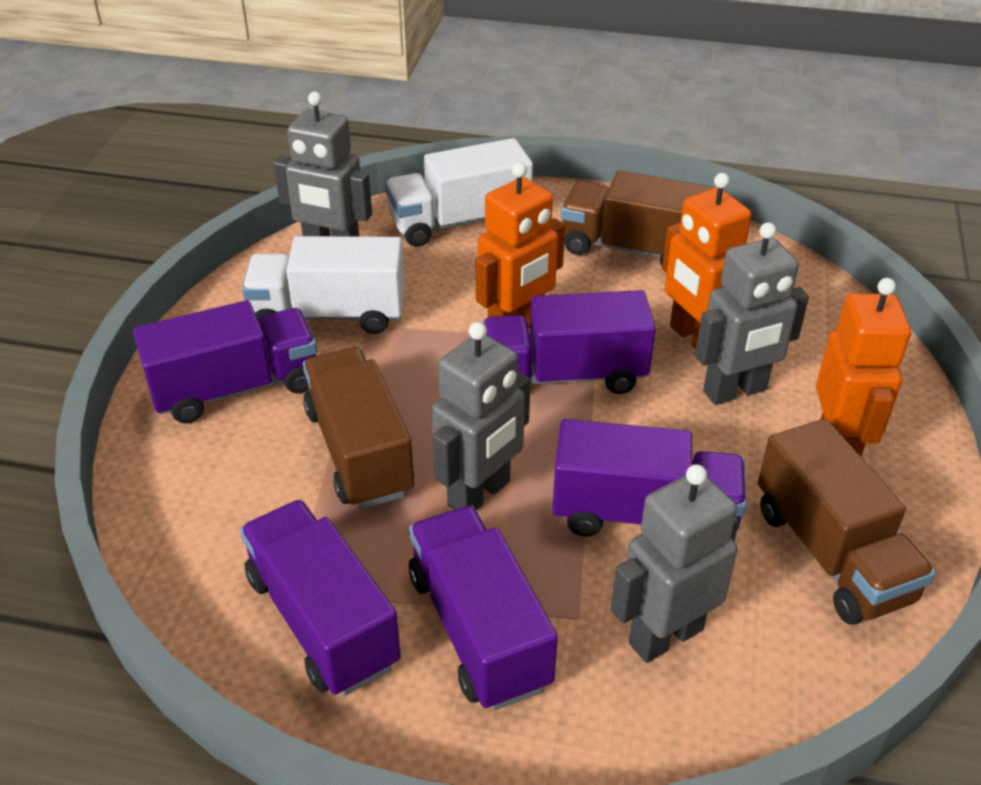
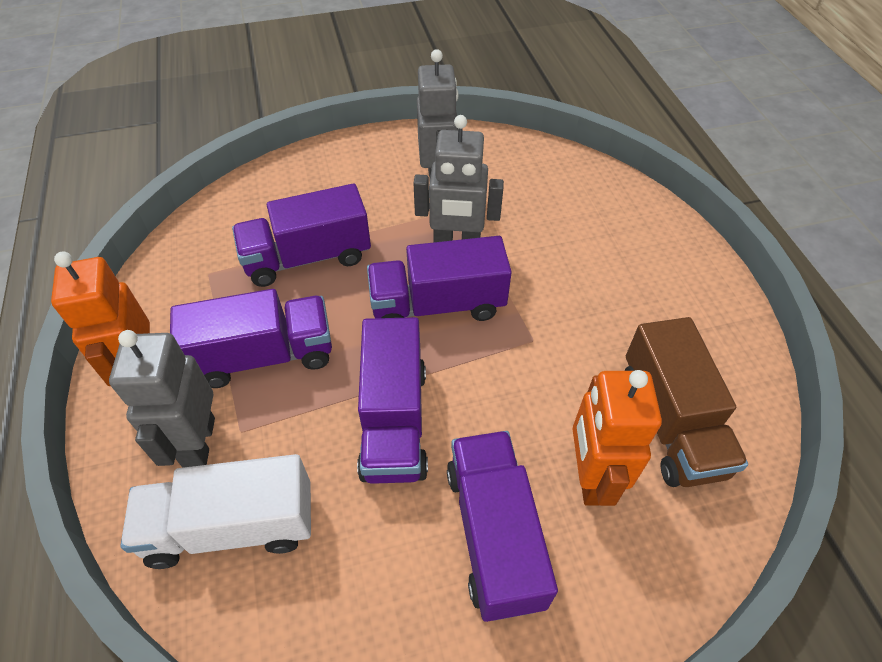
brown truck: [303,347,414,509] [561,171,715,266] [758,419,935,625] = 3 -> [625,317,748,487] = 1
grey robot: [274,92,372,236] [431,322,531,510] [611,464,739,663] [695,222,809,405] = 4 -> [109,330,215,468] [413,115,504,242] [417,49,458,182] = 3
orange robot: [476,162,565,328] [662,173,751,349] [816,278,911,456] = 3 -> [51,252,150,386] [573,370,662,506] = 2
white truck: [242,236,405,334] [385,138,533,247] = 2 -> [120,454,311,569] = 1

